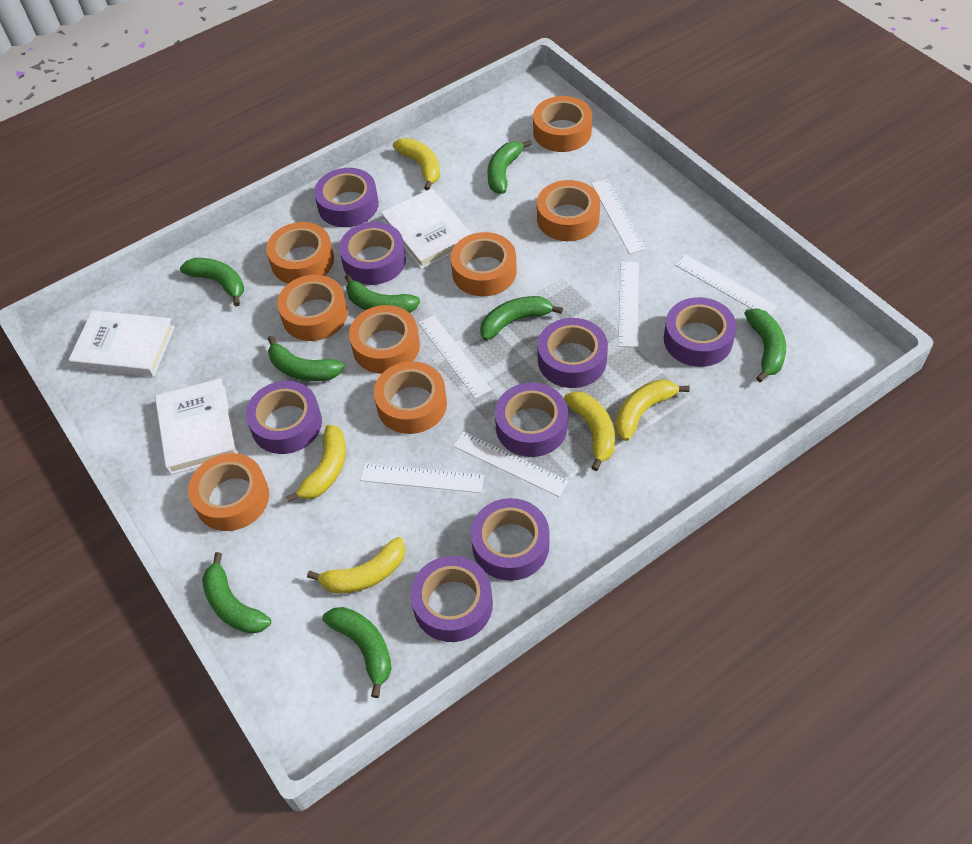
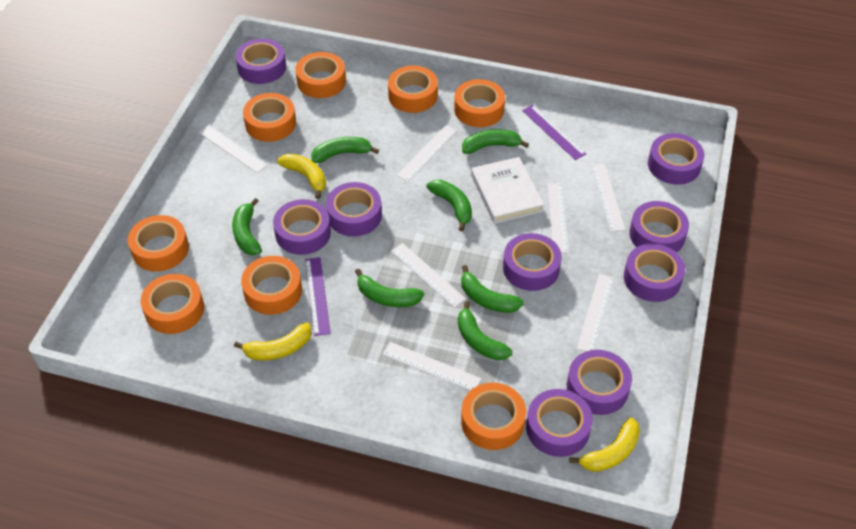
green banana: [180,258,244,306] [202,552,271,634] [268,336,344,381] [322,607,392,698] [345,274,420,313] [480,296,563,340] [487,140,532,194] [744,308,786,382] = 8 -> [232,198,262,255] [311,137,379,163] [355,269,424,307] [426,180,472,231] [458,301,512,360] [461,265,524,313] [462,129,529,154] = 7
purple ruler: none = 0 -> [305,257,331,336] [522,105,586,160] = 2
purple tape: [246,381,322,454] [314,168,379,227] [339,222,406,285] [410,556,493,642] [471,498,549,581] [495,383,568,457] [538,318,608,388] [664,297,737,367] = 8 -> [235,38,286,84] [273,199,331,255] [326,182,382,236] [503,233,562,291] [526,389,593,457] [567,350,632,415] [624,244,685,302] [629,201,689,252] [648,133,705,185] = 9
white book: [68,310,175,377] [155,378,238,475] [381,188,472,269] = 3 -> [471,157,544,224] = 1
white ruler: [360,463,484,493] [418,315,492,399] [453,431,569,497] [591,179,646,254] [618,262,639,347] [675,254,777,314] = 6 -> [199,125,268,173] [383,342,481,391] [391,243,466,308] [396,125,457,182] [547,184,569,253] [577,274,615,352] [591,164,626,232] = 7
yellow banana: [286,425,346,502] [307,537,405,594] [393,138,440,190] [564,391,615,471] [615,379,690,441] = 5 -> [234,323,312,361] [277,153,326,199] [569,417,640,472] = 3

